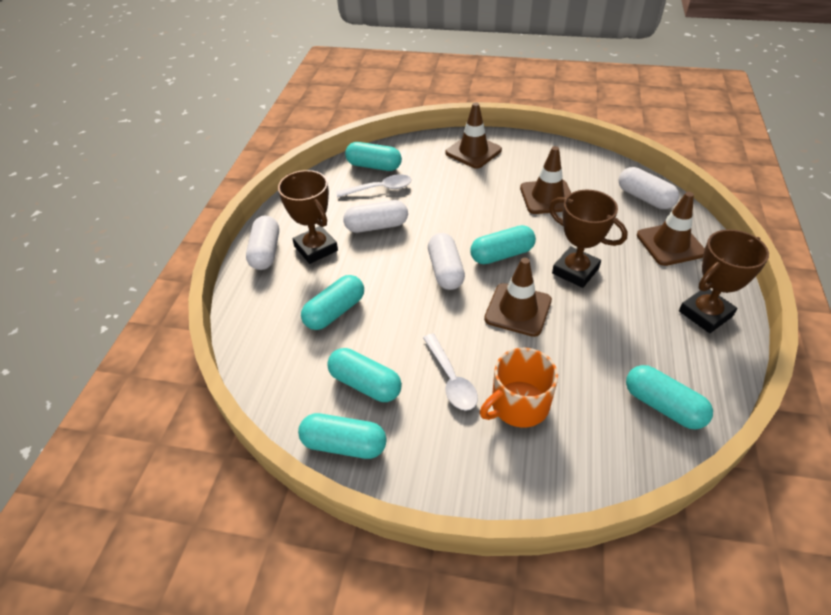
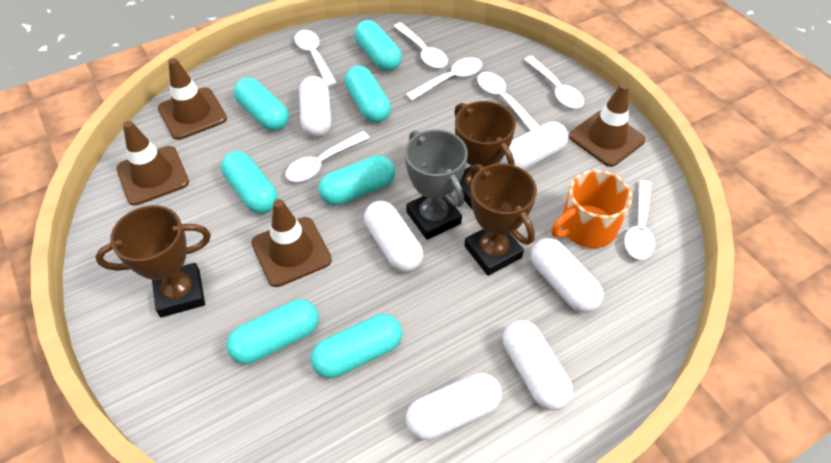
grey trophy: none = 0 -> [405,129,468,240] = 1
turquoise capsule: [298,413,387,459] [301,275,364,330] [327,348,402,402] [345,142,402,171] [470,225,536,264] [626,365,713,430] = 6 -> [221,151,278,214] [227,299,319,364] [234,78,289,131] [311,314,402,378] [318,155,395,205] [344,66,391,123] [355,20,402,71] = 7
white capsule: [246,216,279,270] [343,200,408,233] [428,233,465,290] [618,167,679,209] = 4 -> [299,76,331,137] [364,201,423,272] [406,373,502,440] [501,122,568,170] [503,320,573,410] [531,238,604,313] = 6
white spoon: [336,174,411,198] [423,334,478,411] = 2 -> [286,131,370,182] [294,30,337,87] [393,22,448,68] [406,57,483,101] [477,72,539,131] [524,56,584,109] [624,180,656,260] = 7

